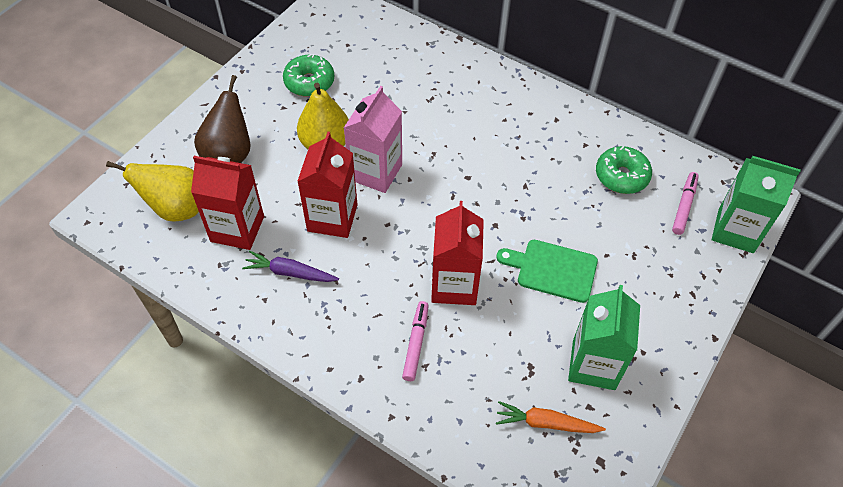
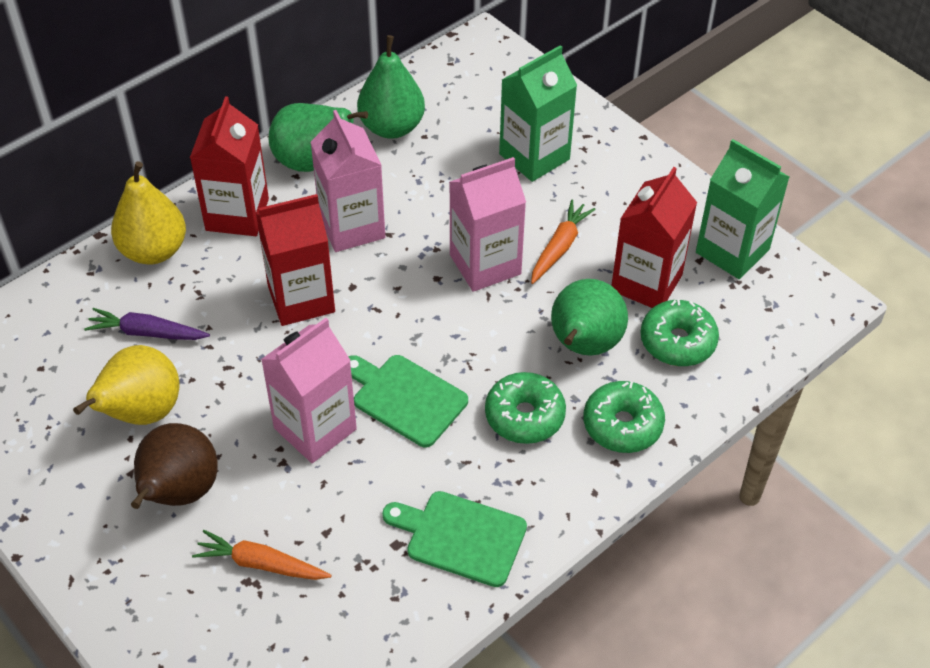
green cutting board: [496,240,598,303] = 1 -> [348,355,468,447] [382,491,527,587] = 2
green donut: [283,54,334,97] [596,146,652,194] = 2 -> [485,372,566,444] [584,381,665,453] [640,300,719,366] = 3
green pear: none = 0 -> [268,103,368,172] [357,35,425,139] [551,279,628,356] = 3
orange carrot: [496,401,606,433] = 1 -> [192,530,332,580] [531,200,596,284] = 2
pink carton: [344,86,402,193] = 1 -> [261,318,357,463] [310,110,385,252] [449,157,526,292] = 3
pink marker: [402,301,429,381] [672,172,699,235] = 2 -> none = 0

